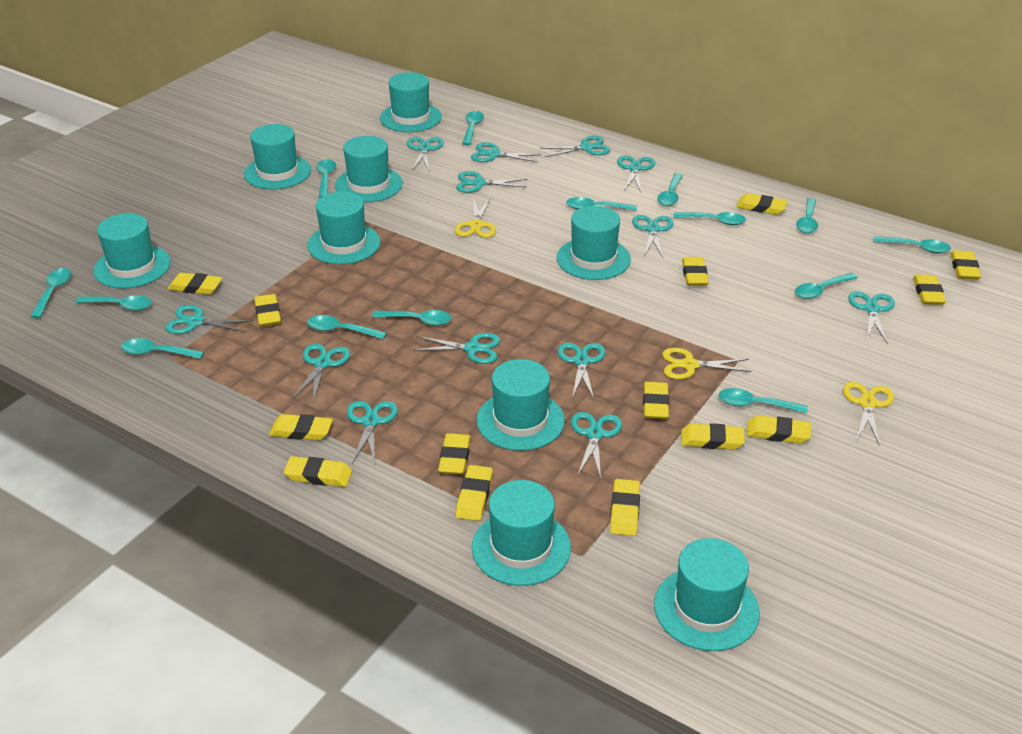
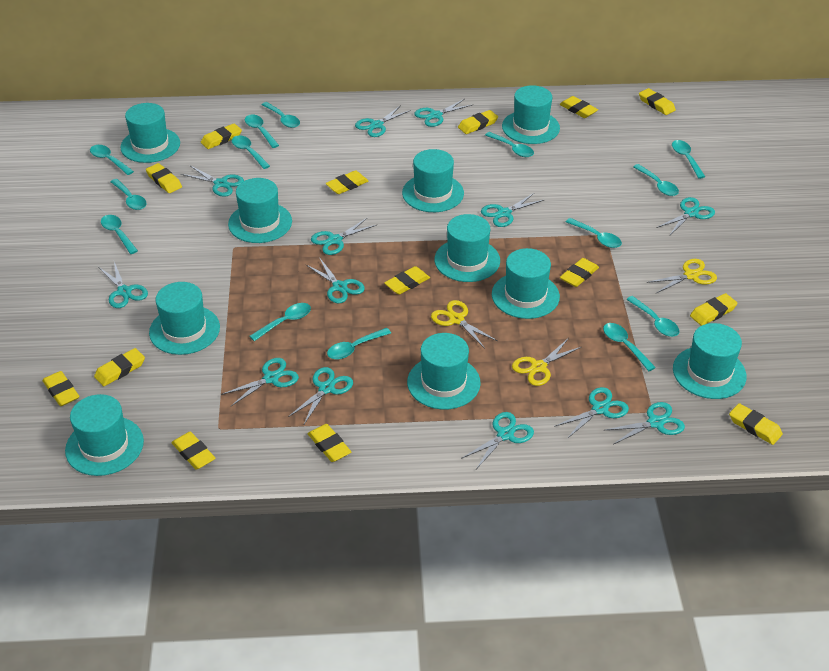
turquoise hat: [93,213,171,288] [244,124,311,189] [307,192,380,264] [335,136,403,202] [380,72,442,132] [472,480,571,586] [476,359,565,451] [557,206,631,280] [654,538,760,651] = 9 -> [65,394,144,476] [120,103,180,163] [149,282,220,355] [228,178,292,243] [402,149,464,212] [407,333,481,410] [434,214,500,282] [492,248,560,319] [502,85,560,144] [673,323,747,399] = 10

